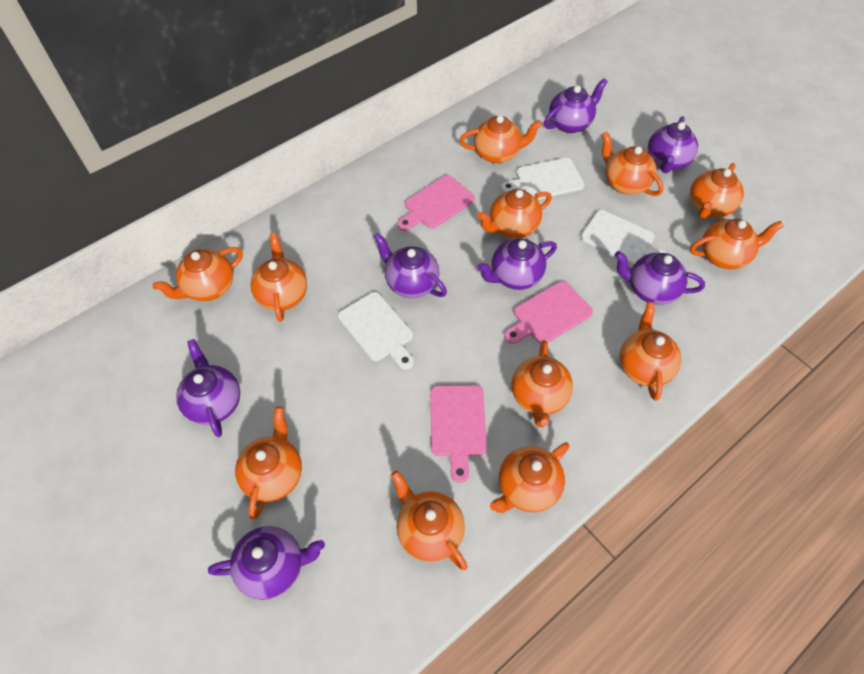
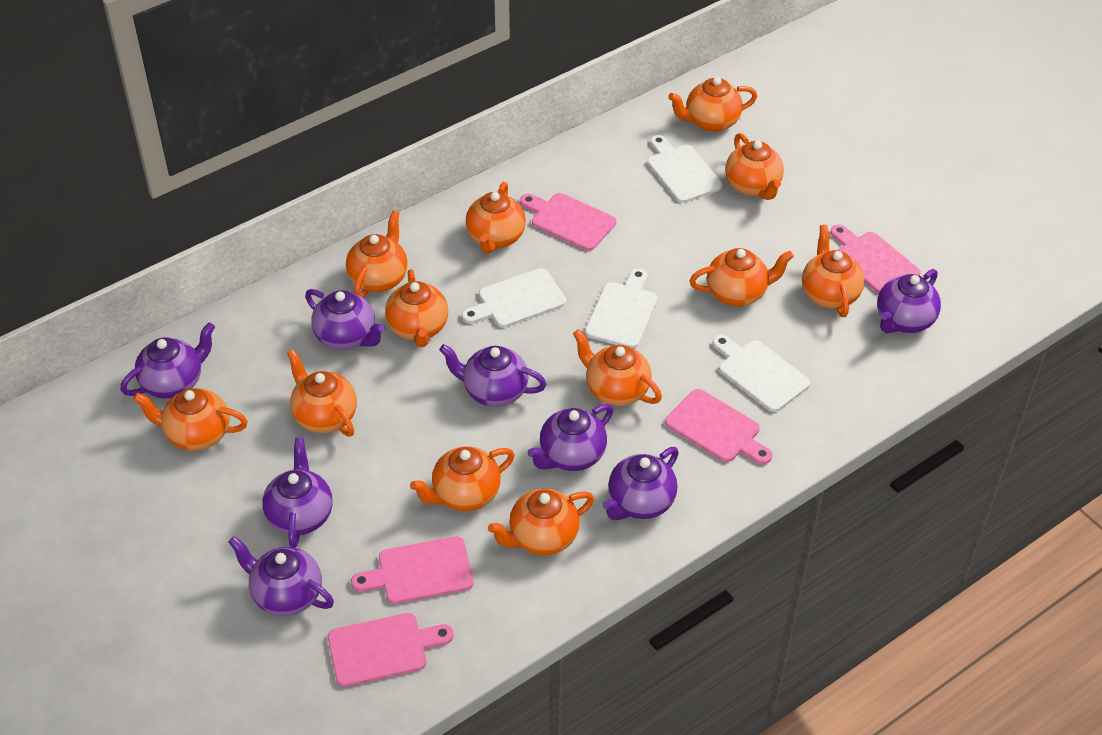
pink cutting board: [398,175,475,231] [430,385,487,483] [504,281,593,344] = 3 -> [328,613,454,687] [351,536,474,604] [520,193,616,251] [665,389,772,464] [830,225,921,294] = 5
purple teapot: [176,339,240,437] [208,526,325,600] [373,233,447,298] [477,238,557,290] [544,78,608,133] [614,251,705,305] [648,116,698,173] = 7 -> [120,322,215,399] [229,536,334,616] [262,438,333,548] [305,289,385,350] [439,344,546,407] [528,404,613,471] [603,447,679,520] [877,269,941,333] = 8
white cutting board: [338,292,414,370] [501,158,585,200] [581,210,667,265] = 3 -> [462,268,566,328] [585,268,657,349] [647,135,723,203] [712,335,810,412] = 4

